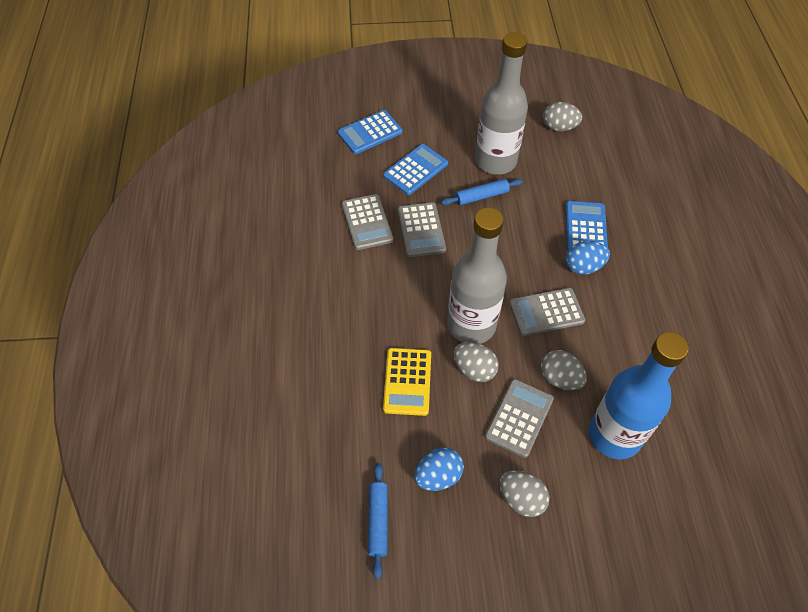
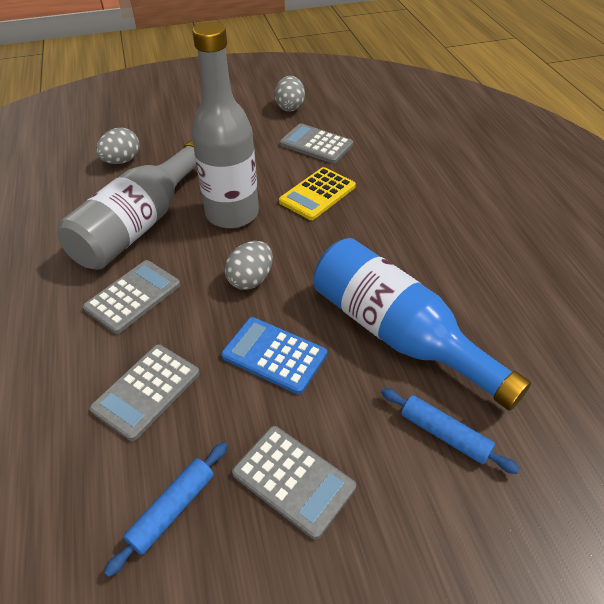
blue calculator: [338,110,403,154] [383,144,448,195] [566,201,608,250] = 3 -> [221,317,327,394] = 1
blue egg: [414,448,464,491] [566,241,610,275] = 2 -> none = 0
grey egg: [453,342,499,382] [499,470,550,517] [541,350,587,390] [543,102,582,131] = 4 -> [96,127,140,164] [224,241,273,290] [274,76,305,112] = 3

